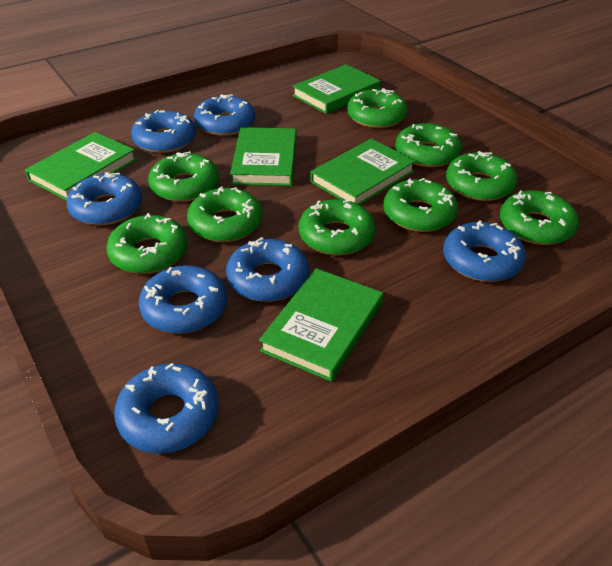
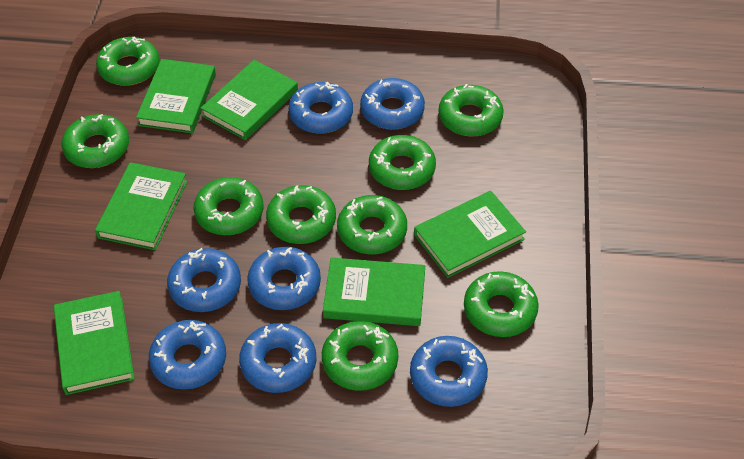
green book: [25,132,137,200] [230,127,297,186] [259,268,383,382] [292,64,381,114] [310,139,416,205] = 5 -> [54,291,135,395] [95,162,188,250] [136,59,216,133] [200,60,298,140] [323,257,425,326] [414,191,526,278] = 6

